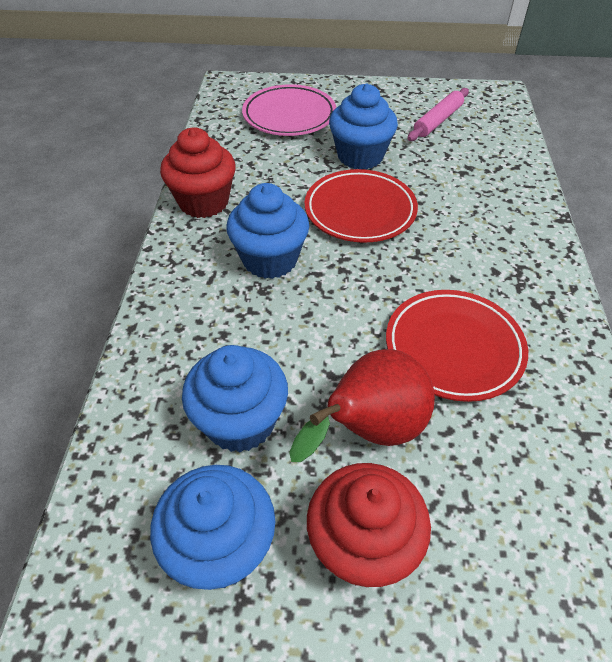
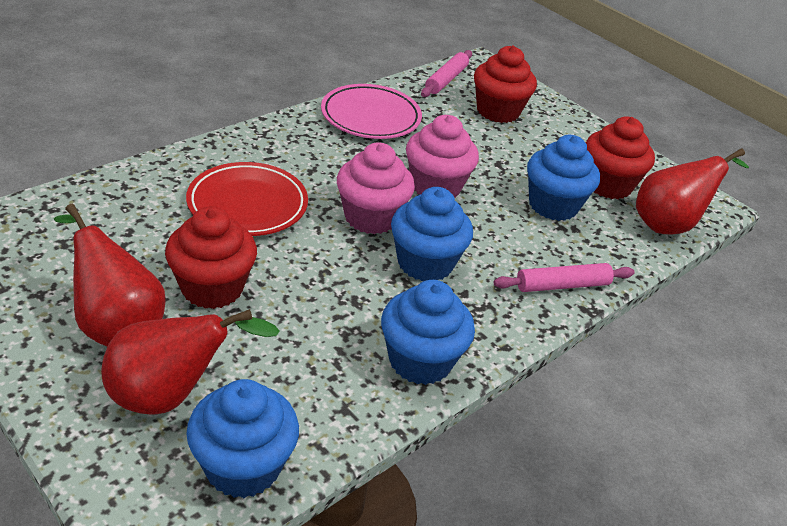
pink cupcake: none = 0 -> [337,142,415,234] [406,115,479,198] = 2
pink rolling pin: [407,88,469,141] = 1 -> [421,50,472,97] [494,263,635,292] = 2
red cupcake: [160,127,236,218] [307,463,431,587] = 2 -> [165,206,257,309] [474,46,537,123] [586,116,655,199] = 3
red pear: [289,349,435,462] = 1 -> [54,204,166,347] [101,309,280,414] [636,148,749,234] = 3
red plate: [305,169,418,243] [386,290,528,402] = 2 -> [186,162,308,236] = 1

